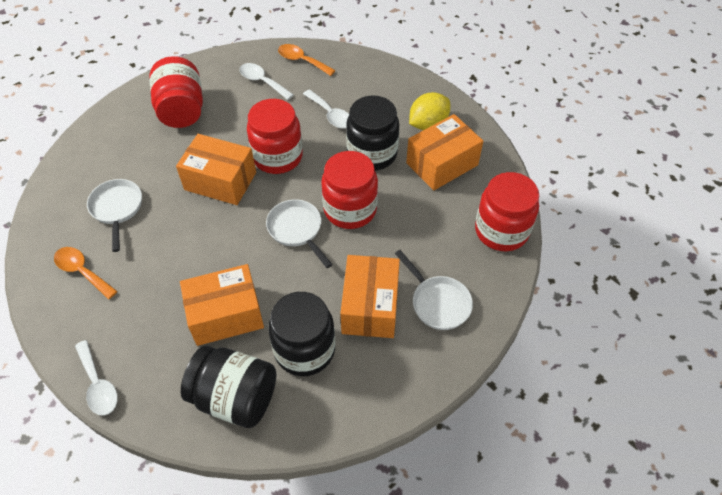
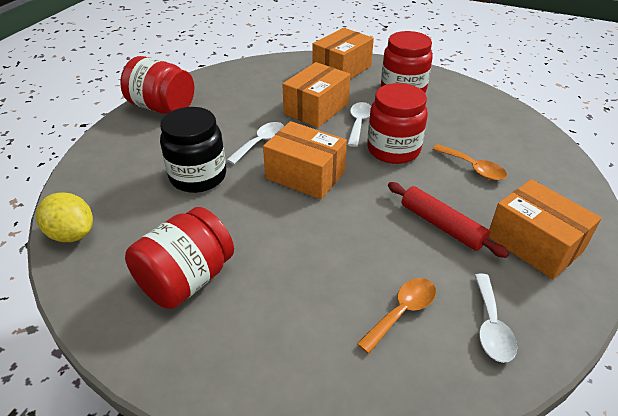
black jar: [181,346,276,428] [268,292,335,376] [346,95,399,170] = 3 -> [160,107,226,193] = 1
red rolling pin: none = 0 -> [388,182,509,258] = 1
white pan: [87,179,142,252] [266,199,333,268] [395,250,473,330] = 3 -> none = 0

